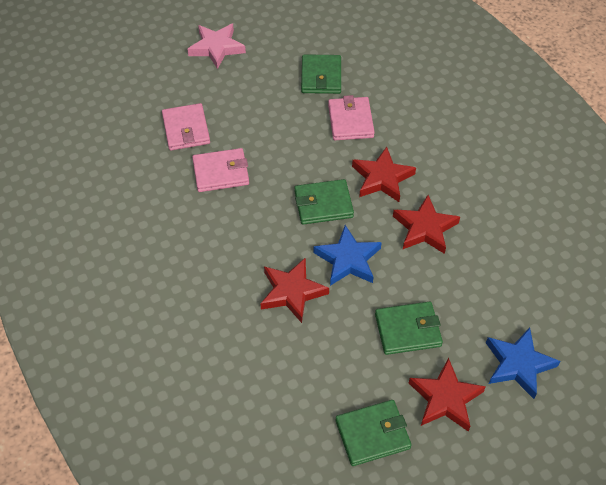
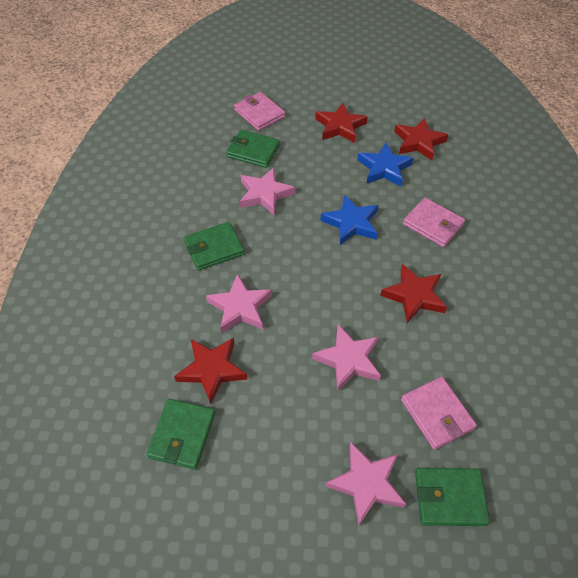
pink star: [187,23,246,69] = 1 -> [206,274,272,334] [240,167,295,216] [312,324,381,391] [325,442,406,526] = 4

